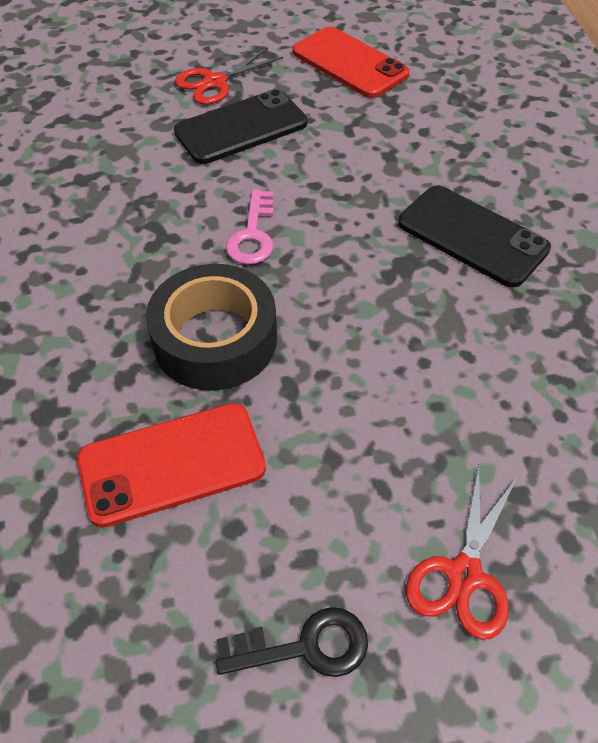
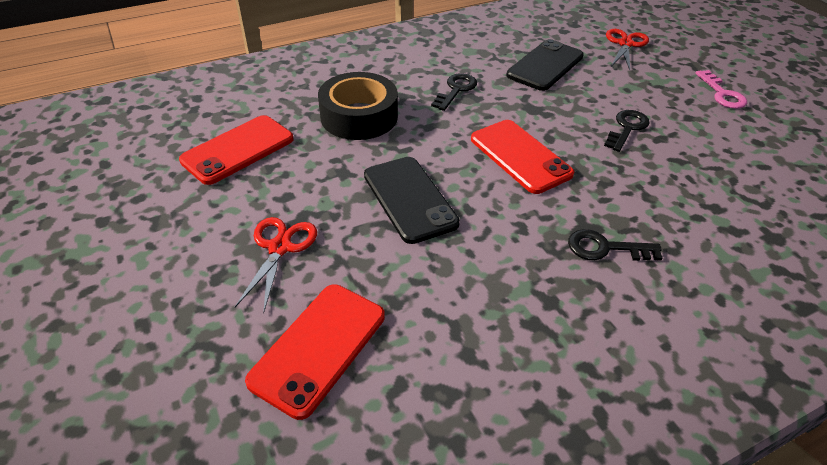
black key: [216,607,368,677] = 1 -> [431,73,477,111] [568,229,662,261] [604,110,650,152] = 3
red phone: [77,403,266,528] [293,26,409,98] = 2 -> [179,115,294,185] [245,285,385,420] [471,120,574,194] = 3

